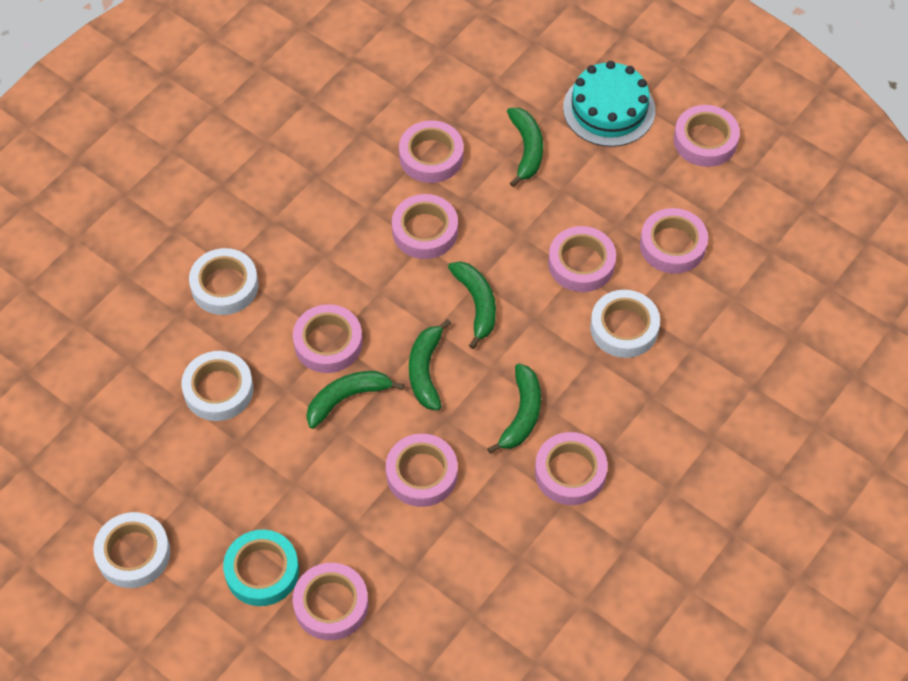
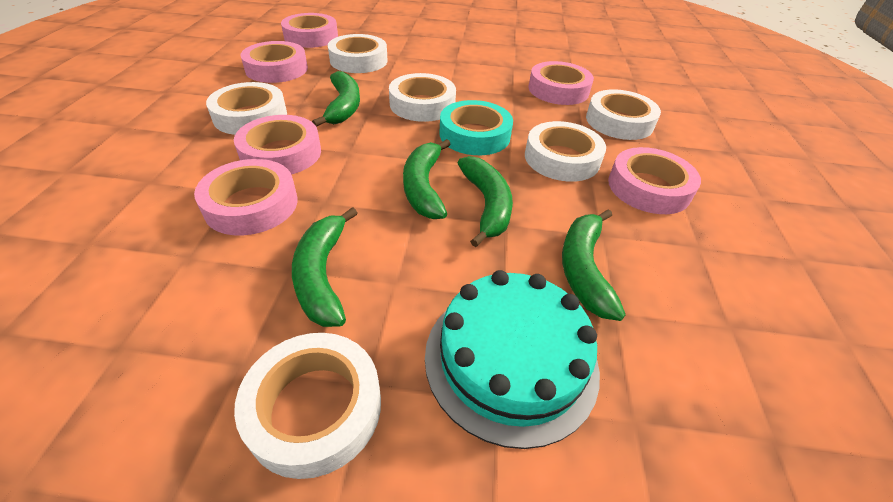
pink tape: [293,304,363,373] [293,563,368,640] [386,434,458,507] [392,194,458,259] [399,120,464,183] [535,432,608,505] [548,226,616,292] [640,208,708,274] [674,105,740,167] = 9 -> [194,159,298,235] [234,115,321,175] [240,41,308,83] [281,13,338,48] [529,61,594,105] [608,147,701,214] = 6
white tape: [93,512,170,588] [181,351,253,421] [189,248,259,315] [590,290,660,358] = 4 -> [206,82,287,135] [234,333,381,479] [328,34,387,73] [389,73,456,122] [525,121,606,182] [586,89,661,140] = 6

